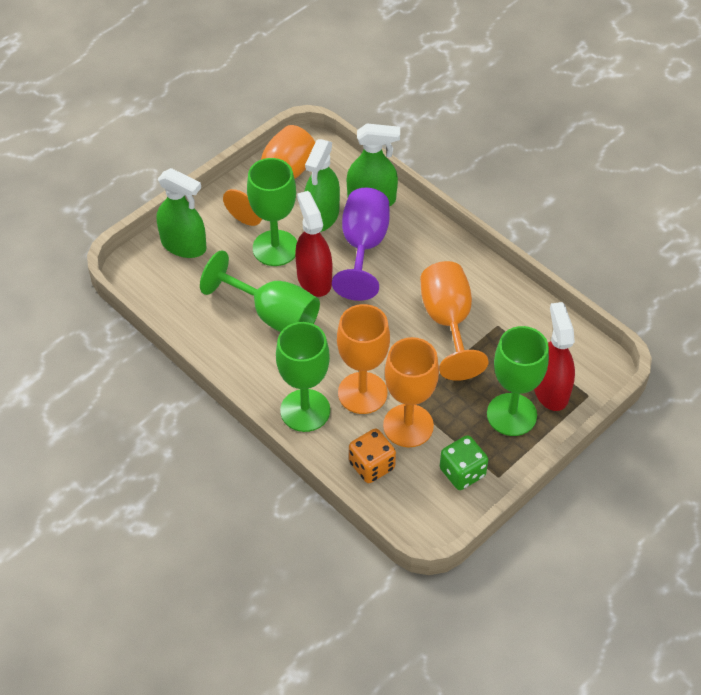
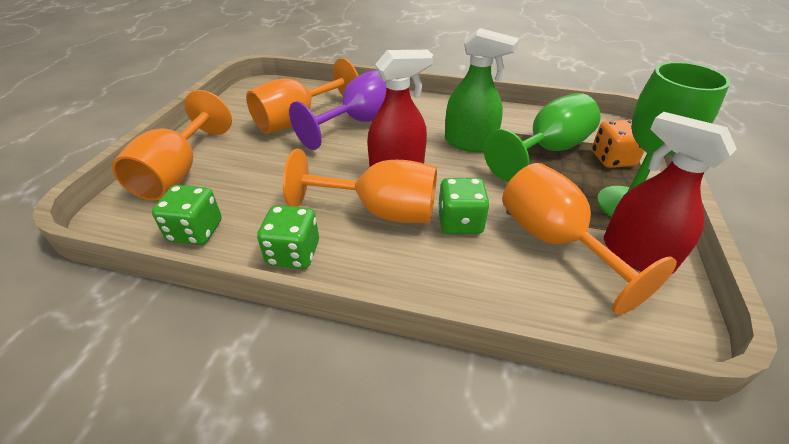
green dice: [440,435,488,490] = 1 -> [152,185,222,245] [257,205,319,269] [438,178,490,234] = 3
green goblet: [200,250,320,332] [247,158,297,266] [276,322,330,432] [487,326,549,436] = 4 -> [484,93,601,182] [597,62,730,217] = 2
green spray bottle: [157,168,206,258] [304,139,340,232] [347,123,400,207] = 3 -> [445,28,519,152] = 1

